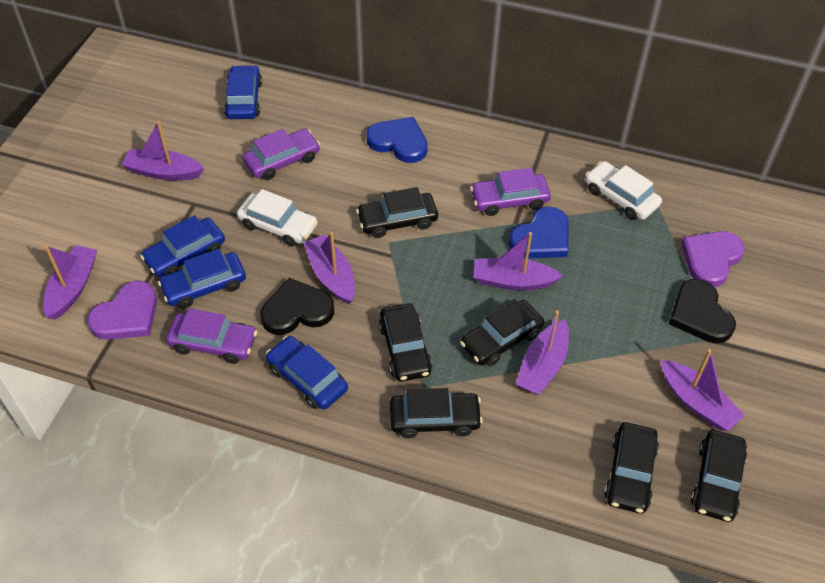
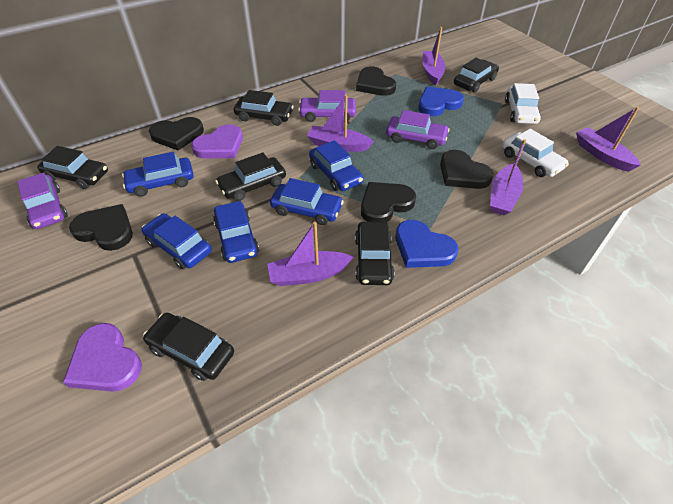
black heart: [260,278,334,335] [669,279,736,344] = 2 -> [69,204,133,251] [149,117,204,151] [356,66,396,96] [361,182,416,223] [440,150,494,189] = 5
blue car: [140,215,225,277] [158,249,246,309] [224,65,262,119] [266,336,348,410] = 4 -> [122,152,194,197] [141,213,212,269] [213,201,259,263] [270,178,344,225] [309,140,363,191] = 5
purple boat: [43,245,97,320] [122,121,204,181] [304,232,355,304] [473,232,563,290] [516,311,569,395] [661,349,745,431] = 6 -> [267,222,353,286] [307,95,374,152] [422,27,446,86] [490,139,526,215] [576,107,641,172] = 5

